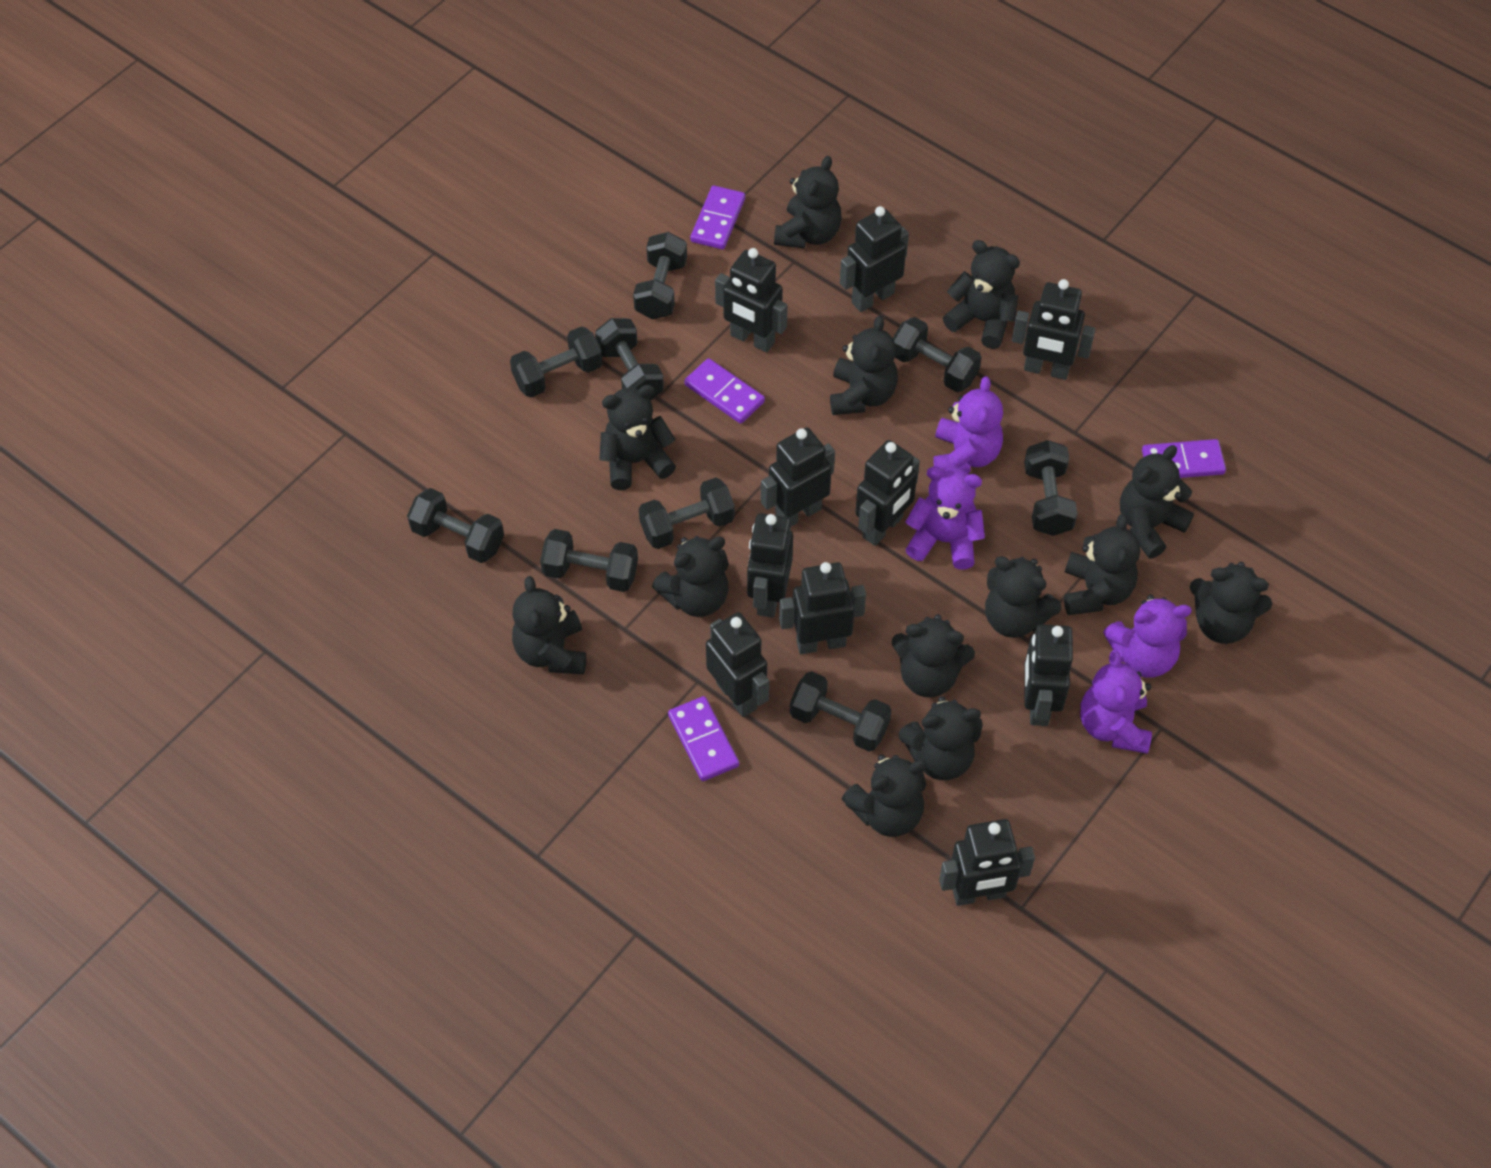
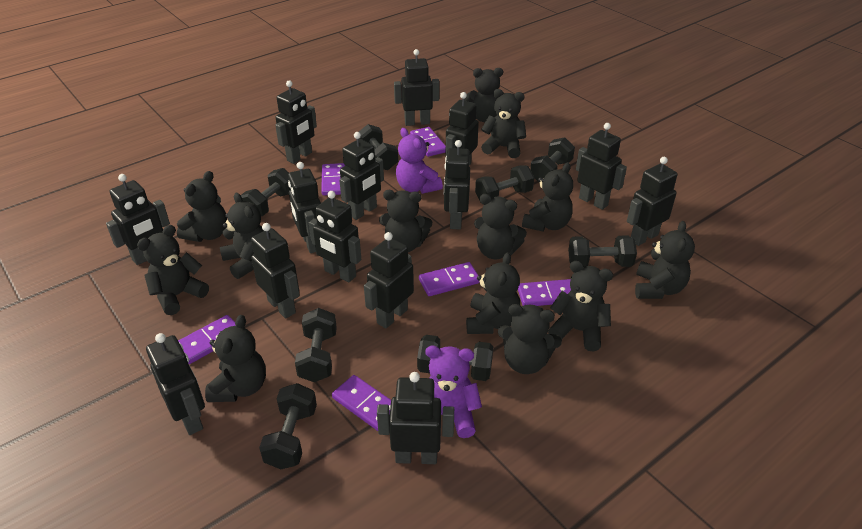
black dumbbell: [407,488,504,563] [510,326,603,397] [540,529,638,592] [595,318,664,400] [633,232,687,319] [639,477,735,549] [790,671,892,752] [893,317,982,392] [1024,440,1077,536] = 9 -> [241,168,290,216] [259,383,317,469] [295,308,337,382] [359,124,398,170] [417,335,493,381] [475,165,534,203] [530,137,575,183] [568,235,637,267] = 8
black robot: [706,612,769,717] [715,248,788,352] [747,513,793,618] [761,427,835,527] [779,562,866,654] [840,206,909,312] [855,440,920,546] [939,819,1035,906] [1012,279,1095,380] [1024,624,1073,726] = 10 -> [106,174,170,265] [146,333,205,435] [251,223,300,318] [275,80,317,164] [288,162,321,253] [309,191,361,282] [339,132,384,220] [364,232,414,328] [377,372,454,464] [394,49,439,126] [444,140,470,230] [446,92,479,166] [576,123,627,210] [627,157,677,246] = 14
purple domino: [668,696,739,781] [684,358,765,424] [690,185,745,249] [1142,439,1226,478] = 4 -> [178,315,236,364] [321,163,346,195] [332,375,391,431] [410,127,446,157] [419,262,480,296] [518,279,571,306] = 6
purple teddy bear: [905,466,985,570] [933,376,1003,473] [1080,650,1152,754] [1103,595,1192,678] = 4 -> [396,128,443,194] [425,345,482,438] = 2

